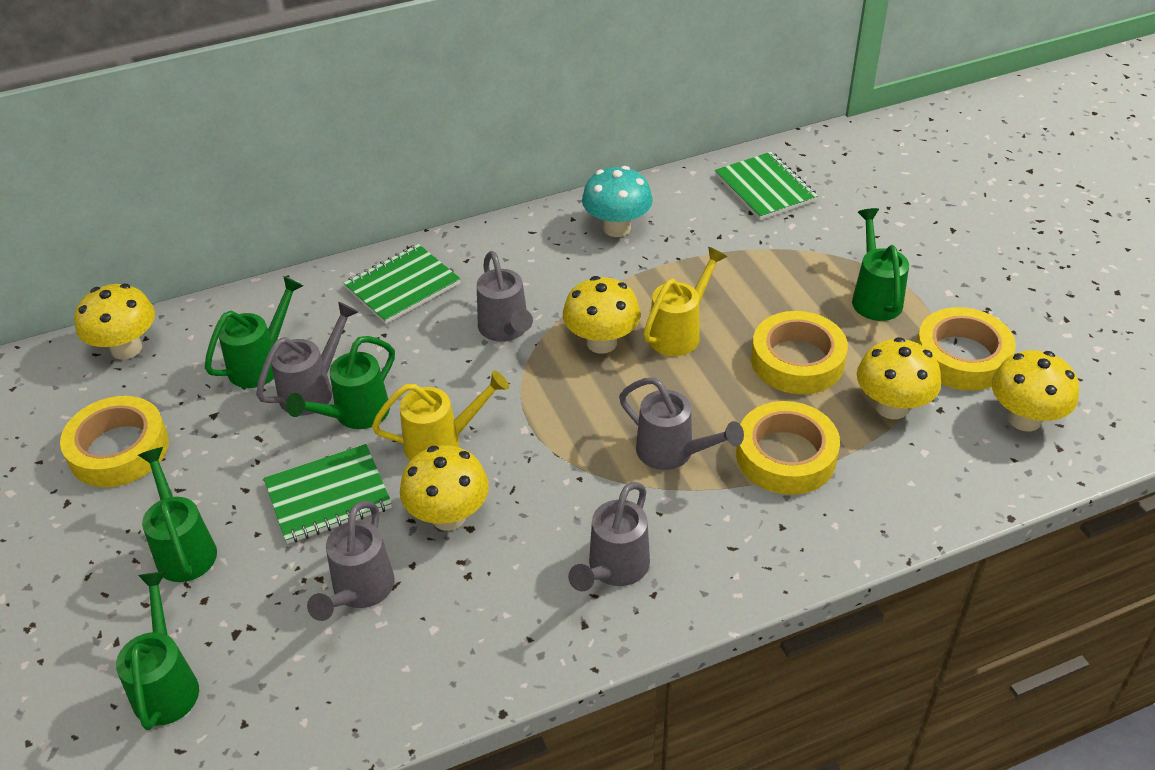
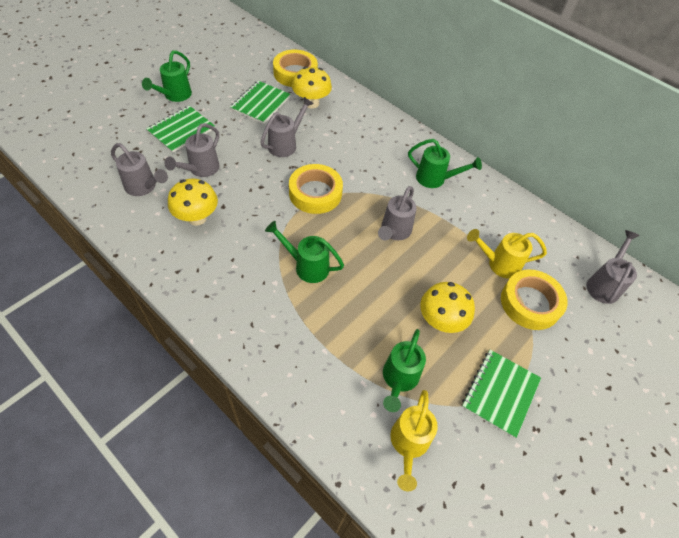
green watering can: [116,571,199,730] [138,447,217,582] [205,276,303,388] [286,336,395,429] [852,208,909,321] = 5 -> [142,50,192,102] [265,221,344,283] [383,329,426,412] [408,139,482,188] = 4
turquoise mushroom: [582,166,653,237] = 1 -> none = 0
yellow mushroom: [74,284,155,360] [400,445,489,531] [563,276,641,354] [857,337,941,419] [992,350,1079,432] = 5 -> [168,179,218,226] [292,67,332,109] [420,282,475,333] = 3
yellow tape: [60,396,169,487] [736,401,840,495] [751,311,848,394] [916,307,1016,391] = 4 -> [273,50,318,87] [289,164,343,214] [501,269,568,330] = 3

